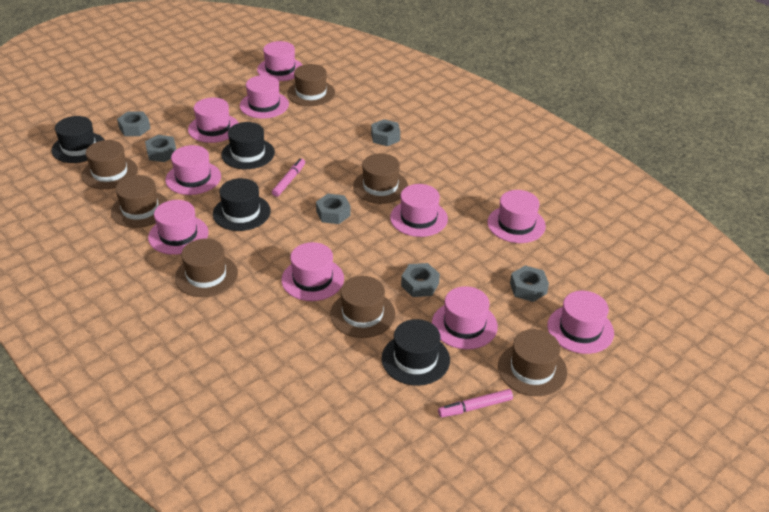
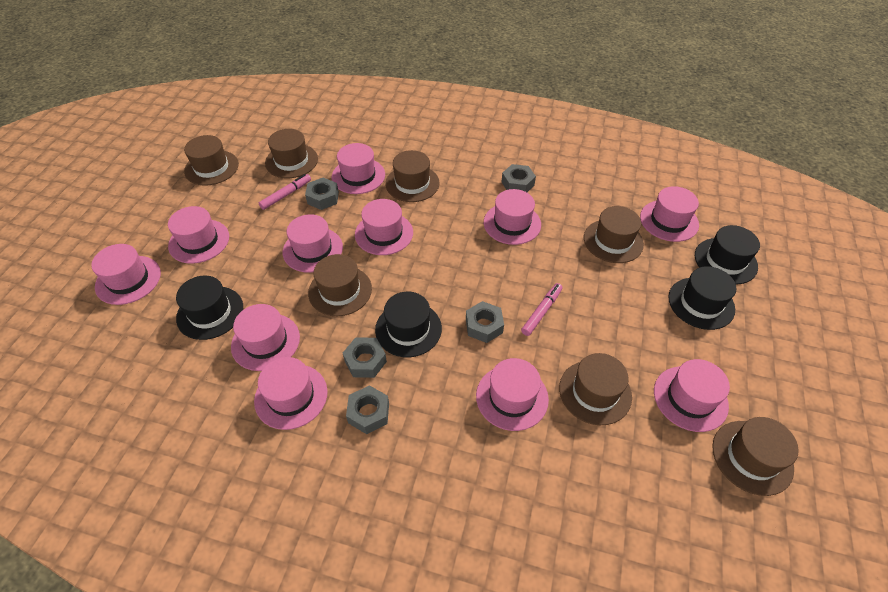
grey nut: [117,111,151,136] [145,135,176,162] [316,194,351,224] [371,119,400,146] [401,263,440,297] [510,265,549,302] = 6 -> [305,178,339,210] [343,337,387,378] [346,385,389,434] [466,301,504,343] [501,164,536,192] = 5
pink hat: [148,200,209,255] [165,145,221,195] [188,98,239,143] [240,75,289,118] [257,41,302,81] [281,242,344,301] [390,184,448,237] [432,286,498,349] [487,190,546,243] [547,291,614,354] = 10 -> [91,244,161,305] [168,206,229,264] [231,304,300,371] [254,357,328,430] [283,214,343,273] [332,143,385,194] [355,199,413,255] [476,358,549,431] [484,189,541,245] [640,186,699,242] [654,359,730,432] = 11

